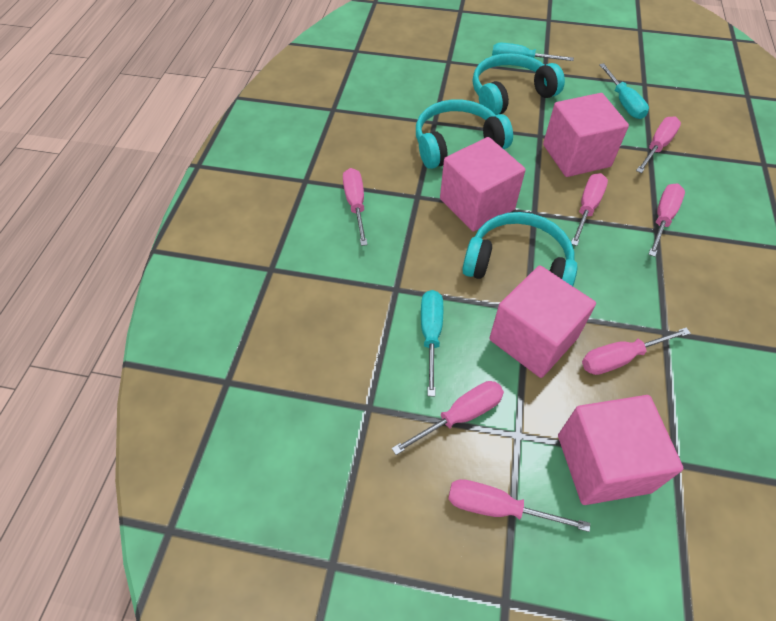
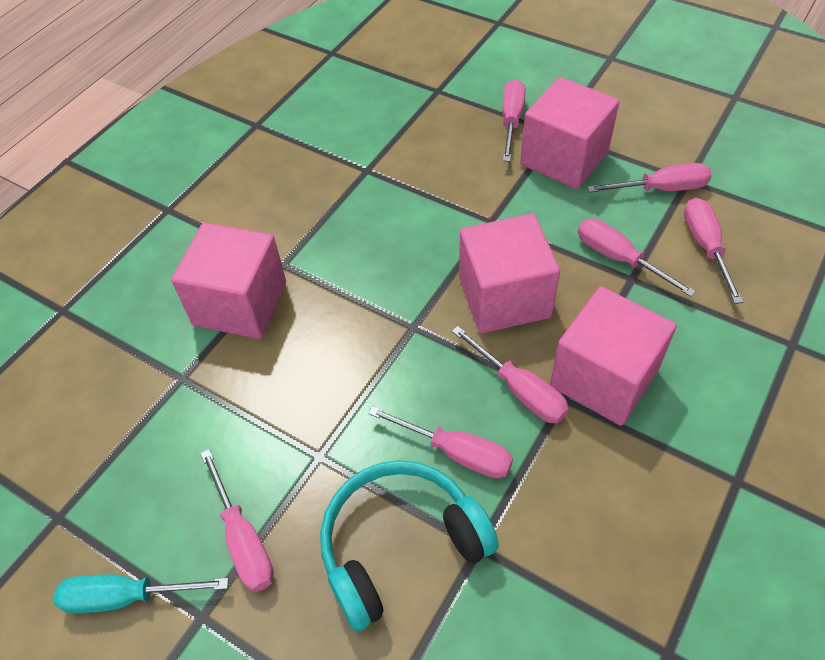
turquoise headphones: [416,99,513,169] [462,212,578,286] [473,53,565,115] = 3 -> [320,460,499,631] = 1
turquoise screwdriver: [421,290,443,397] [492,43,574,61] [599,63,649,119] = 3 -> [54,574,229,614] = 1

